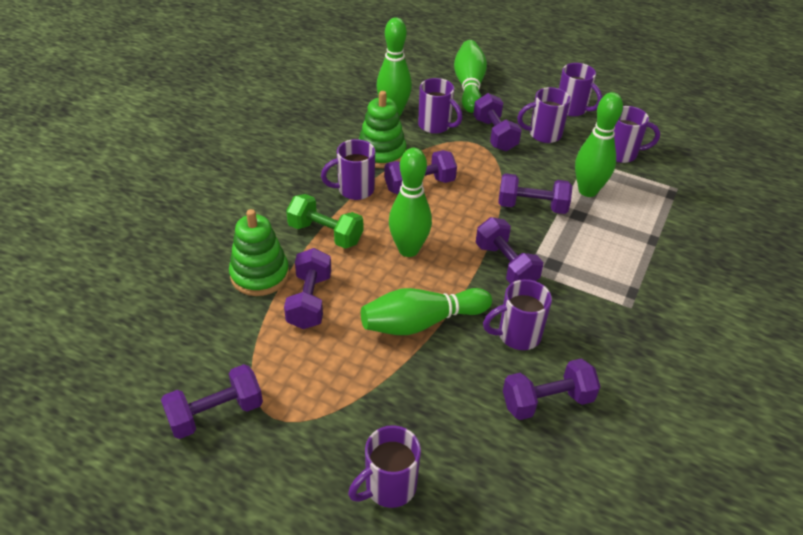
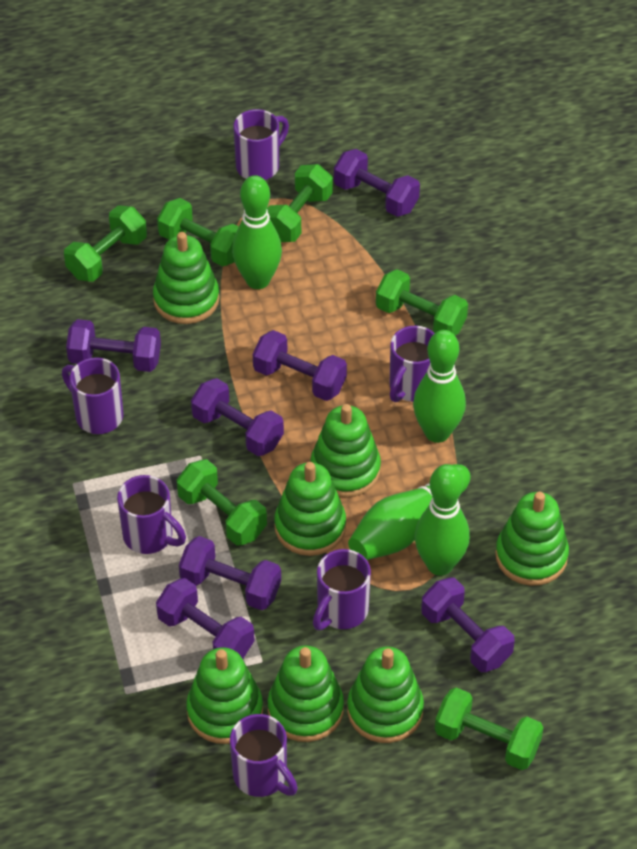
green bowling pin: [361,288,492,335] [376,17,412,116] [389,148,432,257] [454,40,487,113] [575,92,623,197] = 5 -> [232,175,282,289] [348,464,471,560] [413,330,466,443] [415,464,470,576] = 4
green dumbbell: [286,194,363,249] = 1 -> [64,205,147,282] [157,198,239,266] [177,459,267,546] [267,164,333,242] [376,269,468,335] [435,687,544,770] = 6
green stacking toy: [229,209,289,296] [359,91,406,168] = 2 -> [153,232,220,324] [186,647,263,744] [267,645,344,742] [274,462,346,556] [310,404,381,498] [347,647,424,743] [495,492,569,586] = 7
purple mug: [321,139,375,200] [348,425,421,508] [418,78,462,134] [483,279,552,350] [517,87,571,143] [559,63,602,117] [614,106,660,163] = 7 -> [62,357,124,434] [117,475,186,554] [230,714,298,797] [233,109,289,180] [313,549,371,630] [390,326,435,402] = 6

